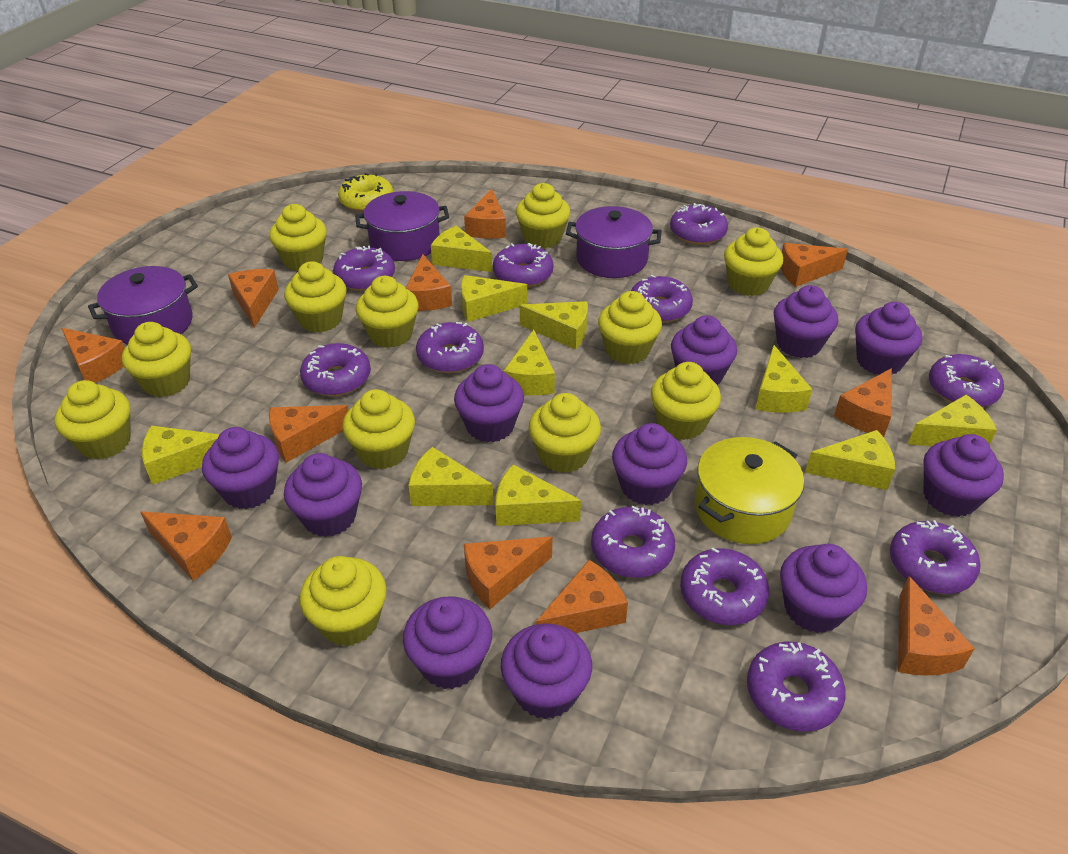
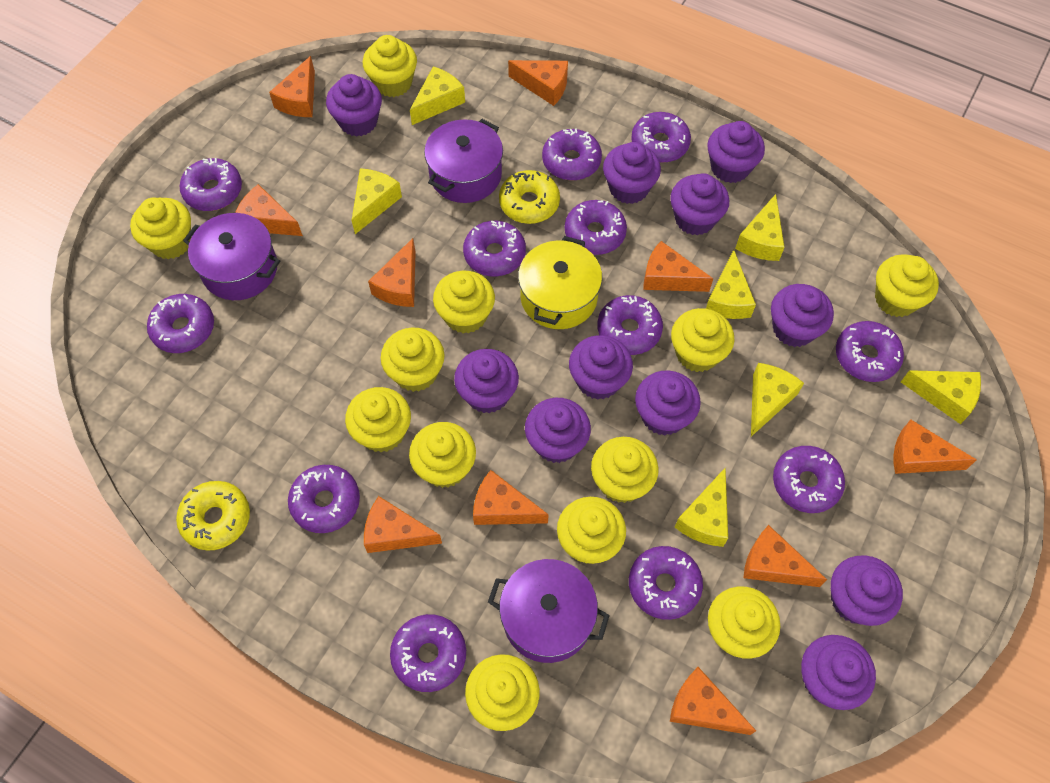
orange cheese: [61,328,125,383] [140,511,232,581] [228,269,279,328] [269,405,348,463] [406,254,452,311] [464,189,506,239] [464,537,552,609] [536,560,628,633] [781,243,848,287] [834,368,892,437] [898,576,975,676] = 11 -> [235,184,303,236] [269,56,315,117] [364,496,442,553] [368,238,416,307] [473,470,549,525] [508,60,568,106] [643,241,713,292] [670,667,756,735] [744,525,827,587] [894,420,977,474] = 10
purple donut: [300,343,371,396] [333,246,395,291] [416,322,484,373] [493,243,553,287] [591,506,675,578] [631,275,693,323] [670,203,728,245] [680,548,769,625] [747,642,846,732] [890,520,981,594] [929,354,1004,407] = 11 -> [147,294,214,353] [180,158,242,211] [288,465,360,533] [390,614,466,692] [463,221,526,276] [542,128,602,180] [565,200,627,255] [597,295,663,355] [629,546,703,620] [631,112,691,163] [773,446,845,513] [836,321,904,382] = 12
yellow cheese: [142,425,220,485] [408,447,494,506] [431,226,492,272] [461,275,527,322] [496,465,581,526] [504,330,555,395] [520,301,588,350] [755,345,812,413] [805,430,895,490] [908,395,997,446] = 10 -> [352,168,402,234] [410,66,465,125] [675,468,728,547] [706,250,756,319] [735,194,785,261] [751,363,804,437] [901,370,981,424] = 7
yellow donut: [338,173,393,212] = 1 -> [176,481,250,551] [499,170,560,224] = 2

